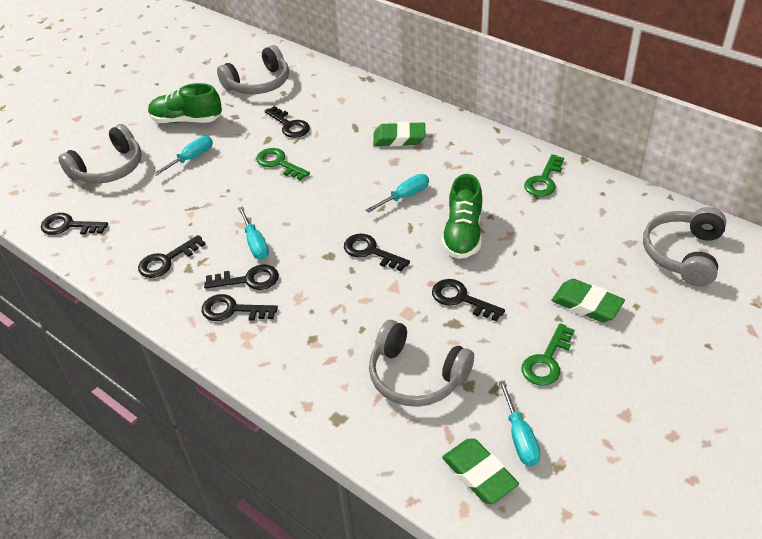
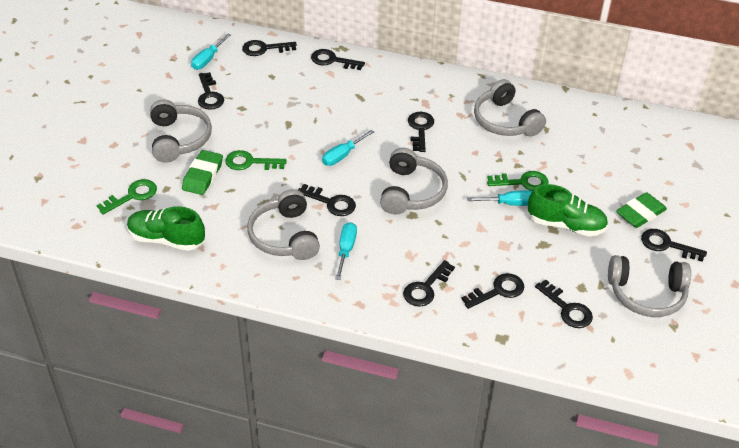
black key: [41,213,108,235] [138,235,205,278] [202,294,278,321] [204,264,279,290] [265,106,310,138] [344,234,410,271] [432,279,505,321] = 7 -> [198,72,224,110] [242,40,297,56] [298,184,356,216] [311,49,365,70] [403,260,455,307] [408,112,434,152] [462,273,524,309] [535,279,593,328] [641,229,707,262] = 9
green eraser: [373,122,426,147] [442,439,519,504] [551,279,625,322] = 3 -> [182,150,223,195] [616,192,667,228] = 2
grey headphones: [58,124,142,184] [217,45,289,94] [369,320,474,407] [643,207,726,287] = 4 -> [150,99,212,163] [247,189,320,260] [380,148,448,214] [474,79,546,137] [608,255,691,317] = 5

